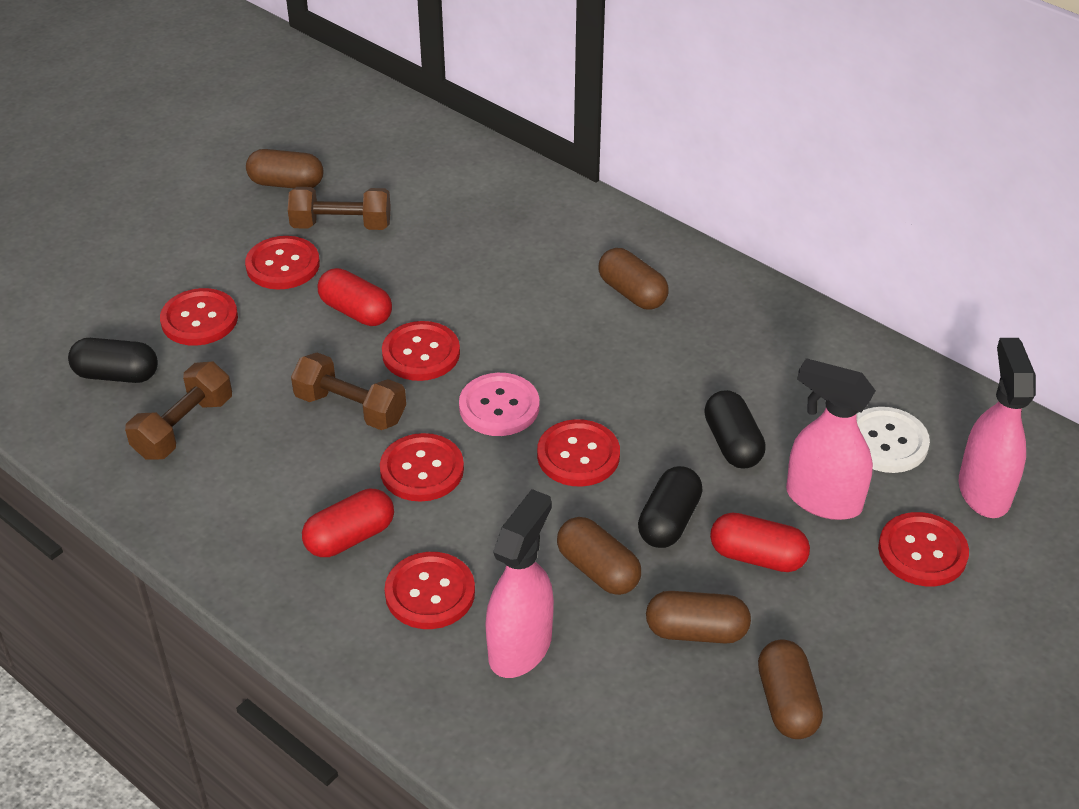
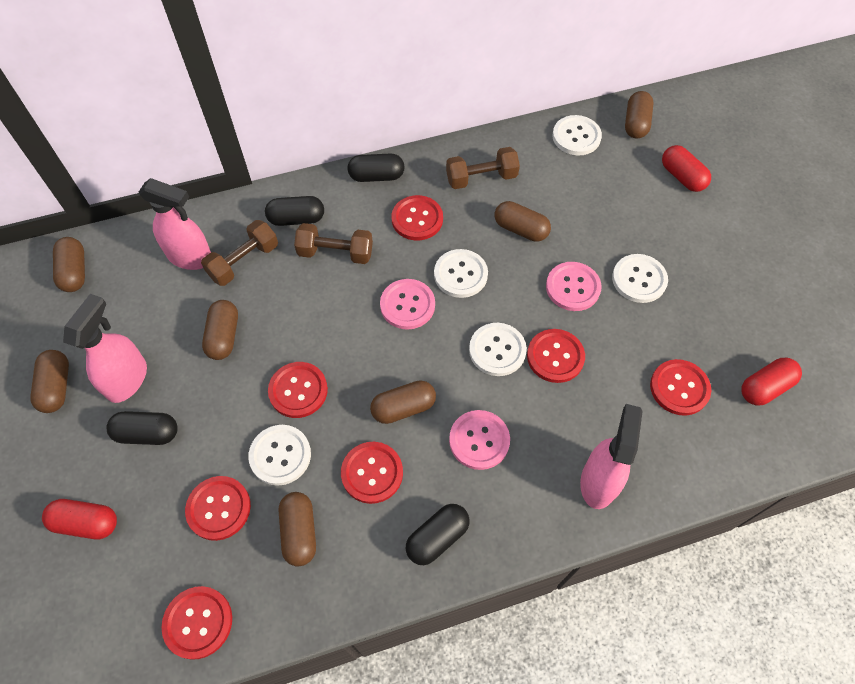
black capsule: [68,338,158,383] [638,466,703,548] [704,390,766,468] = 3 -> [106,411,178,445] [265,196,324,226] [348,153,405,182] [406,504,470,565] = 4
brown capsule: [246,149,324,189] [557,517,641,595] [598,248,669,310] [646,591,751,644] [758,639,823,739] = 5 -> [30,350,69,413] [53,237,85,292] [202,300,238,360] [278,492,316,566] [370,380,436,424] [495,201,551,242] [625,91,654,139] = 7
pink button: [459,373,539,436] = 1 -> [380,279,435,330] [449,410,510,470] [546,262,602,311] = 3
white button: [856,407,930,473] = 1 -> [248,425,311,486] [434,249,488,298] [469,323,527,376] [552,115,602,155] [612,254,668,303] = 5

